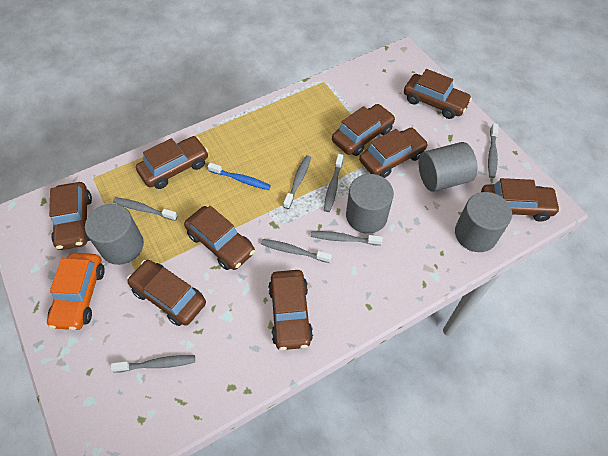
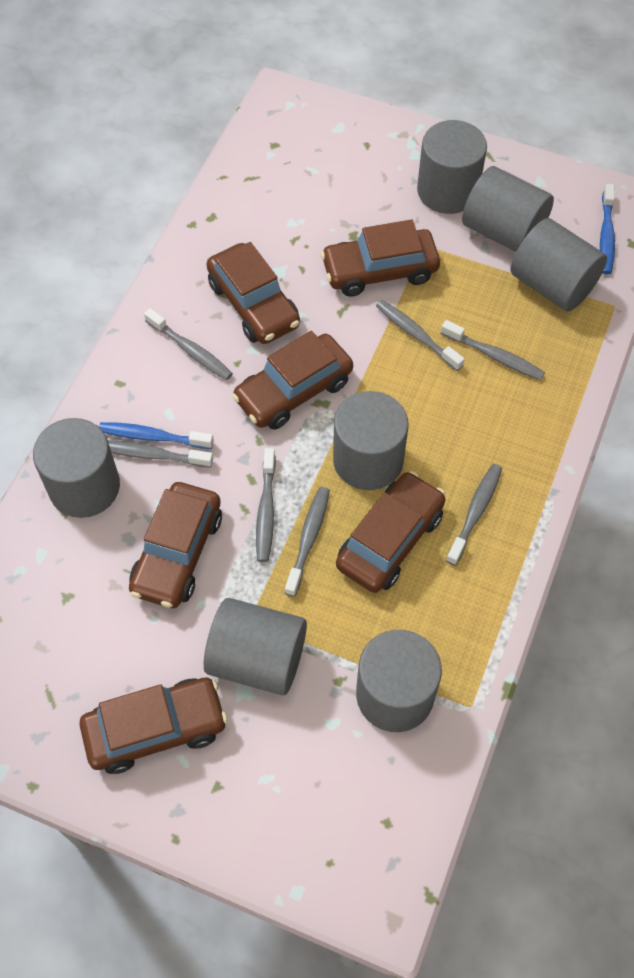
blue toothbrush: [208,163,271,190] = 1 -> [99,422,214,449] [600,184,615,274] = 2
brown car: [49,182,92,250] [127,260,206,326] [136,136,208,189] [184,206,255,270] [268,270,313,350] [332,104,395,156] [359,128,428,178] [404,69,472,119] [481,178,560,222] = 9 -> [80,678,228,774] [129,482,222,608] [206,242,300,344] [232,331,353,430] [321,219,440,297] [336,471,445,593] = 6
grey cylinder: [85,204,144,265] [346,174,394,234] [419,142,477,192] [455,192,512,252] = 4 -> [33,418,120,518] [204,598,307,696] [333,391,409,490] [356,630,442,732] [417,120,487,214] [462,166,554,252] [511,218,607,312] = 7
orange car: [47,253,105,330] = 1 -> none = 0

